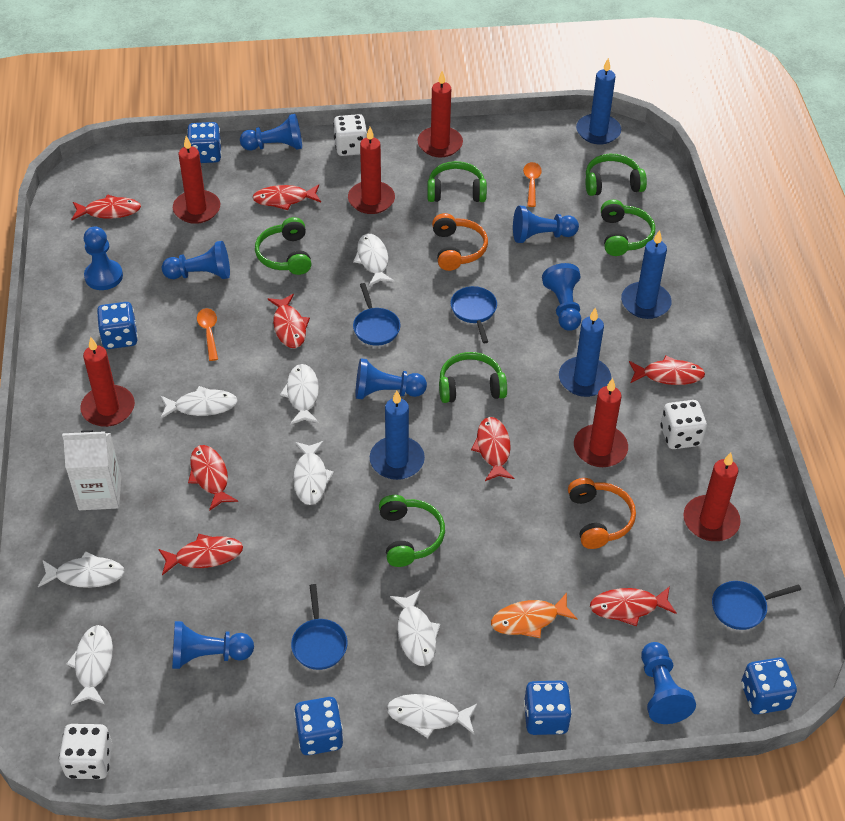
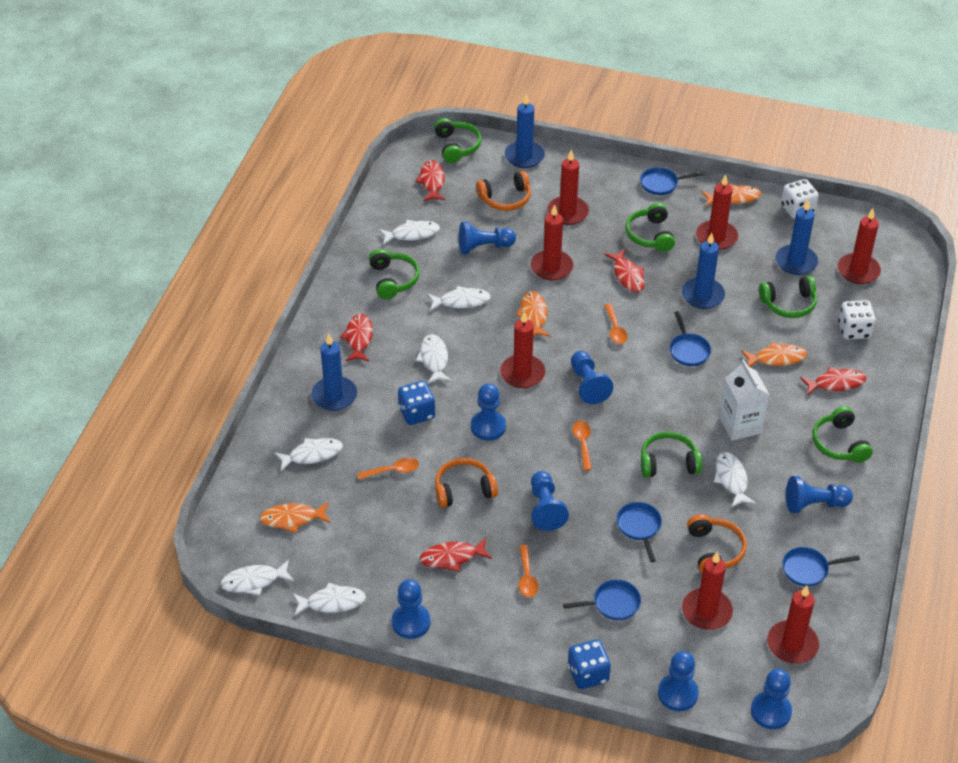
blue dice: [97,302,138,349] [187,122,221,163] [294,697,343,755] [524,681,572,735] [741,657,797,714] = 5 -> [398,381,435,425] [568,639,611,689] = 2
blue pan: [291,584,348,670] [353,283,400,346] [451,286,497,343] [712,581,801,630] = 4 -> [563,580,641,620] [617,502,662,562] [640,167,704,195] [670,311,711,366] [782,547,860,587] = 5
orange fish: [491,593,577,638] = 1 -> [260,502,330,533] [516,291,550,337] [701,184,761,207] [741,342,807,367] = 4
orange headphones: [432,213,488,271] [568,478,636,549] = 2 -> [435,458,498,508] [476,171,531,211] [687,514,747,573] = 3
orange spoon: [197,308,218,361] [523,162,542,207] = 2 -> [357,457,419,480] [519,545,538,597] [572,420,592,471] [604,304,628,344] = 4
red candle: [80,337,135,427] [173,136,220,224] [348,127,395,214] [417,71,463,157] [574,378,628,467] [683,452,741,541] = 6 -> [500,311,545,388] [531,204,573,280] [547,150,589,225] [682,552,733,630] [696,174,738,250] [767,585,819,664] [838,208,881,284] = 7
red fish: [71,194,141,220] [159,534,243,575] [188,445,238,511] [252,184,321,210] [268,294,310,348] [471,417,514,481] [590,586,677,626] [629,356,705,385] = 8 -> [340,314,373,361] [415,160,445,201] [420,538,492,572] [605,249,645,292] [800,367,866,395] = 5
white dice: [59,724,112,779] [333,114,367,156] [661,400,707,449] = 3 -> [781,179,819,219] [838,300,876,340] = 2
white fish: [38,551,125,588] [66,625,113,705] [161,386,238,418] [280,364,319,425] [293,441,334,505] [353,234,395,286] [387,694,478,738] [390,590,440,666] = 8 -> [220,560,294,596] [274,438,343,471] [293,582,366,616] [379,220,440,245] [416,334,452,384] [428,286,491,311] [714,452,756,508] = 7

